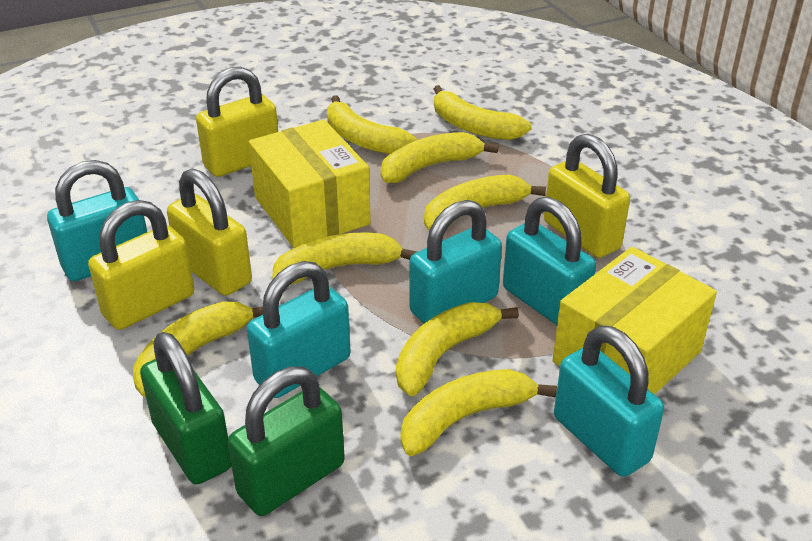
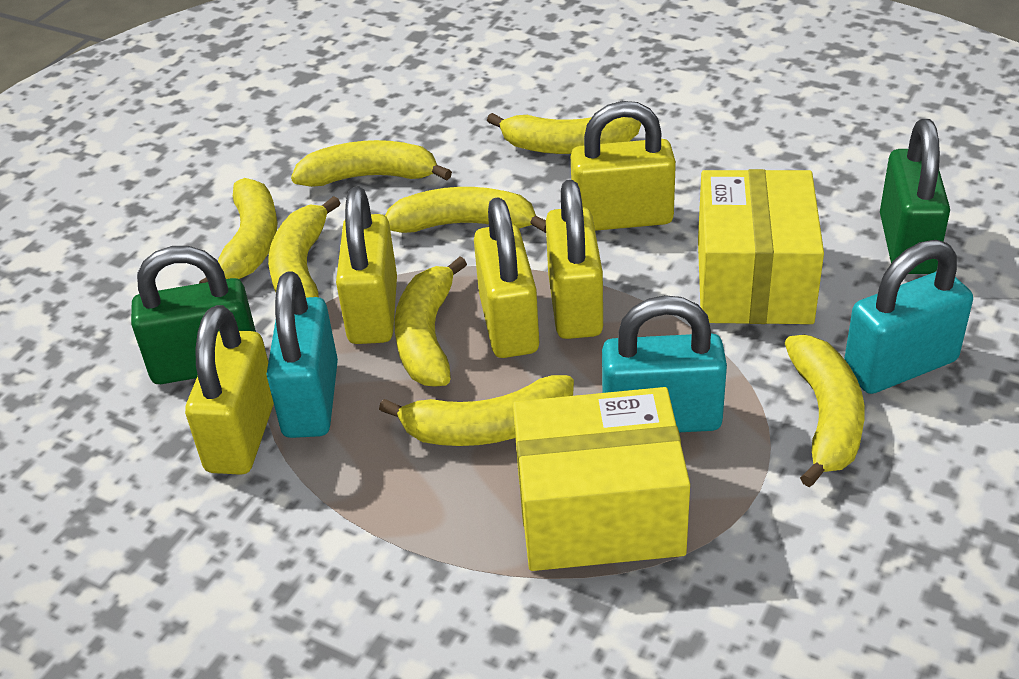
turquoise padlock: [47,160,147,281] [247,261,350,398] [409,200,502,323] [503,197,596,325] [554,325,664,477] = 5 -> [266,271,338,438] [602,295,727,432] [844,240,973,394] = 3
yellow padlock: [88,200,194,330] [167,168,252,296] [196,67,278,177] [544,134,630,258] = 4 -> [185,305,274,475] [336,187,397,344] [474,197,539,358] [546,180,603,339] [571,101,676,231] = 5

